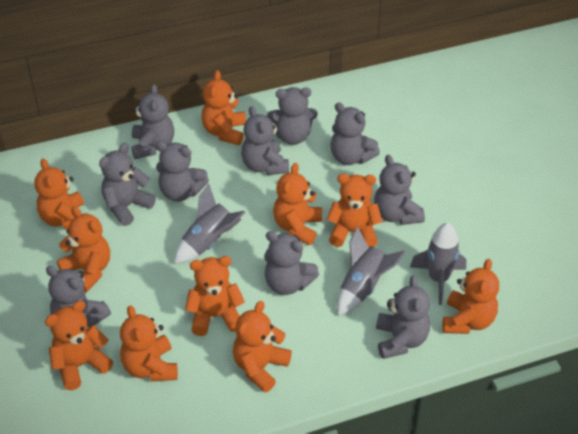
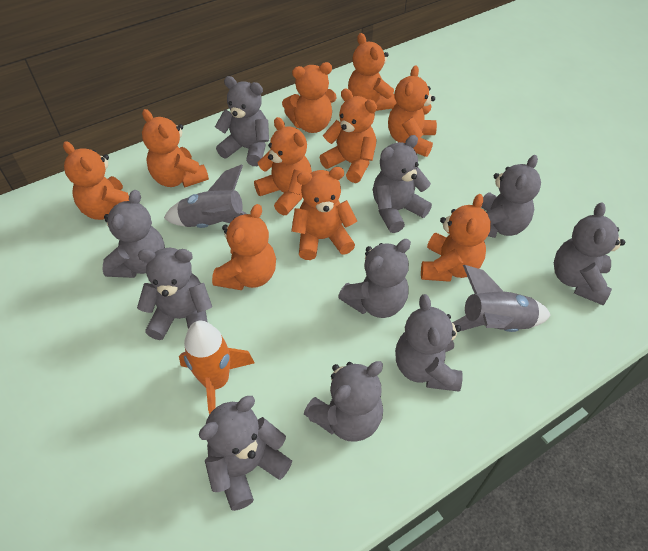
grey rocket: [174,183,246,264] [337,226,406,316] [410,223,466,305] = 3 -> [164,164,247,228] [452,265,551,332] = 2
orange rocket: none = 0 -> [179,321,254,415] = 1

